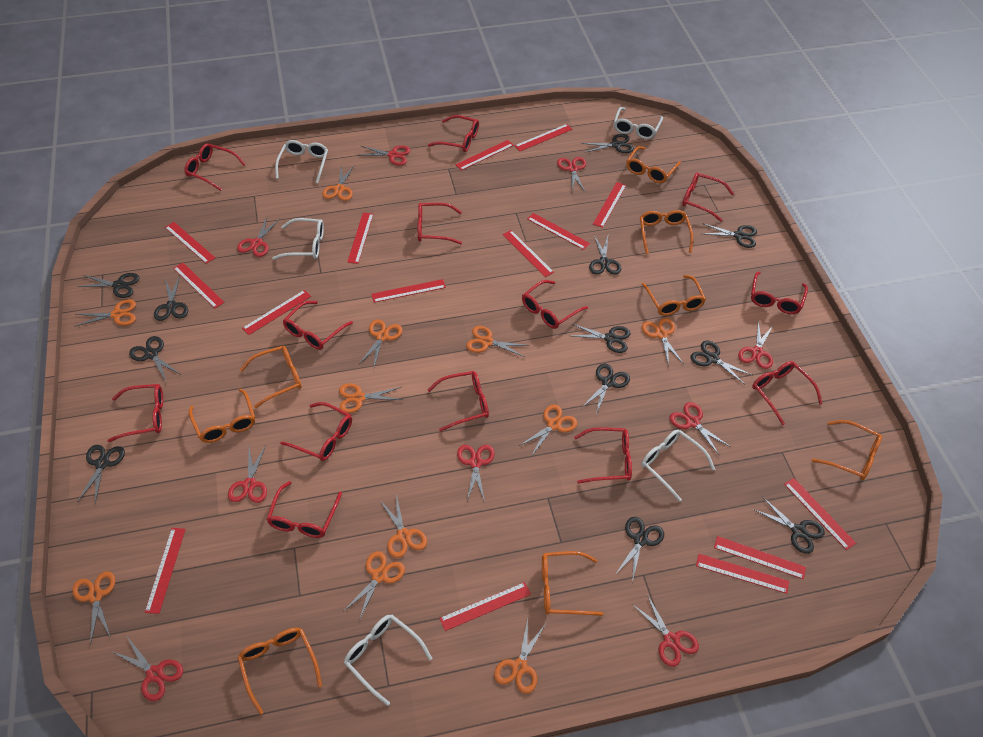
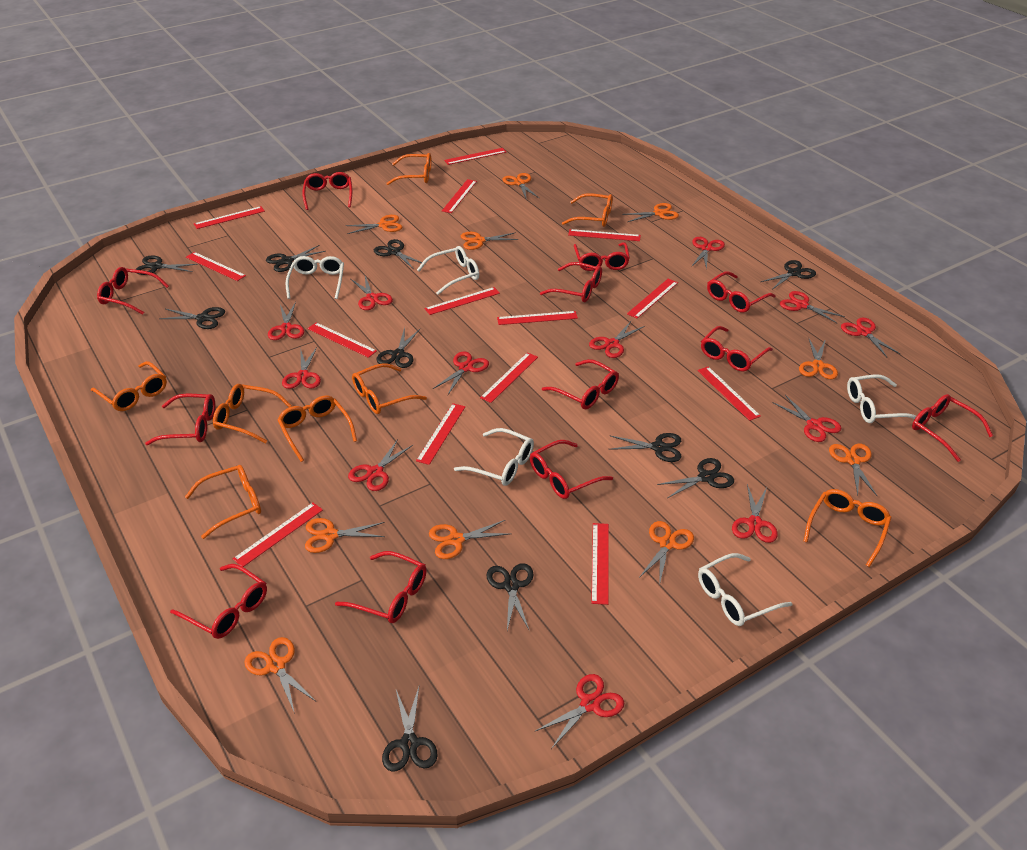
black scissors: [77,273,139,298] [77,445,125,503] [129,336,181,383] [154,276,188,321] [572,324,631,353] [581,134,634,153] [581,364,630,414] [589,235,621,275] [615,517,664,583] [690,341,752,384] [704,224,757,248] [753,497,825,554] = 12 -> [136,255,198,275] [160,307,225,329] [266,245,326,272] [374,239,422,268] [376,327,420,368] [382,687,438,772] [486,563,534,631] [608,433,681,462] [657,458,734,498] [761,260,816,289] = 10
orange scissors: [72,571,115,645] [76,299,136,326] [322,166,354,201] [339,383,403,413] [344,551,405,621] [359,319,402,367] [380,494,427,558] [466,326,529,357] [494,619,546,694] [519,404,577,455] [642,318,684,366] = 11 -> [244,637,316,714] [305,518,385,553] [345,215,402,234] [429,520,511,559] [461,232,519,250] [503,173,539,200] [622,203,679,222] [639,521,694,586] [799,337,838,379] [829,444,877,496] = 10
red glasses: [108,384,163,442] [184,143,246,191] [266,481,342,538] [280,402,352,461] [283,301,353,350] [418,203,462,245] [428,115,479,152] [428,371,489,432] [522,280,588,329] [574,427,632,484] [682,173,734,222] [751,272,808,314] [752,361,823,425] = 13 -> [97,267,169,315] [145,394,215,445] [170,564,267,639] [302,172,352,210] [335,551,427,623] [530,440,613,499] [540,262,602,302] [542,359,619,409] [574,242,630,271] [701,326,773,372] [707,271,776,313] [912,394,993,462] = 12
red ruler: [145,528,186,614] [165,222,215,264] [173,263,225,308] [242,290,311,335] [347,213,373,264] [371,279,446,302] [439,582,531,631] [456,140,514,171] [503,230,554,277] [515,124,573,151] [527,213,590,250] [593,182,626,228] [696,554,789,594] [714,536,806,579] [784,478,856,550] = 15 -> [186,252,246,281] [194,206,265,229] [233,503,323,567] [308,322,377,358] [416,403,465,465] [425,287,500,315] [442,179,477,213] [444,148,506,165] [480,353,538,403] [497,311,578,325] [568,229,641,241] [591,523,609,605] [627,279,678,318] [697,366,761,421] = 14
red scissors: [111,637,183,701] [228,445,267,503] [237,217,280,257] [361,146,410,165] [457,445,495,502] [557,157,586,192] [632,594,699,667] [669,402,731,455] [738,321,774,369] = 9 -> [268,302,304,340] [282,347,321,389] [348,439,413,491] [351,276,393,310] [433,352,489,395] [535,674,624,749] [589,321,645,358] [692,237,725,270] [732,484,778,543] [772,395,842,442] [780,291,845,324] [841,318,900,357] = 12

